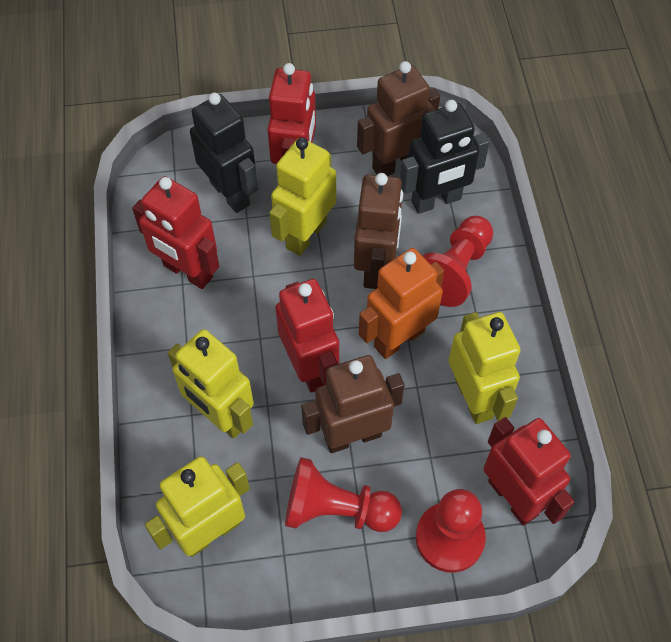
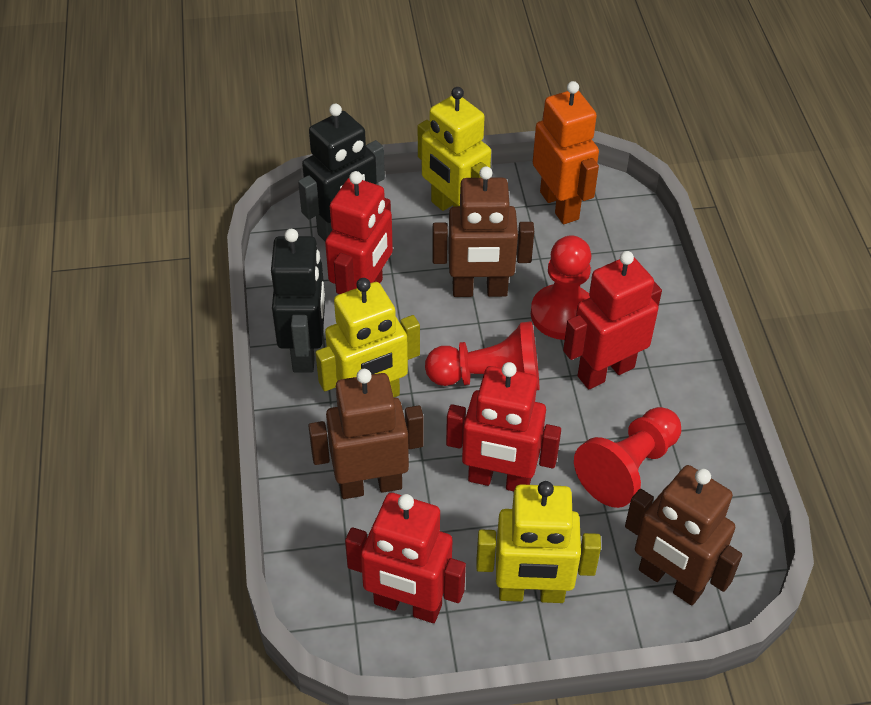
yellow robot: [145,456,250,557] [168,329,254,439] [269,137,336,256] [448,312,520,424] = 4 -> [316,278,420,398] [418,87,491,211] [476,481,601,603] = 3

